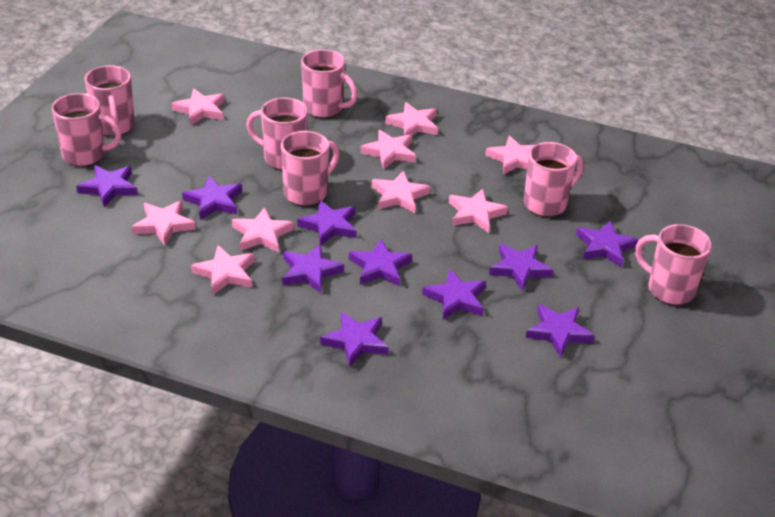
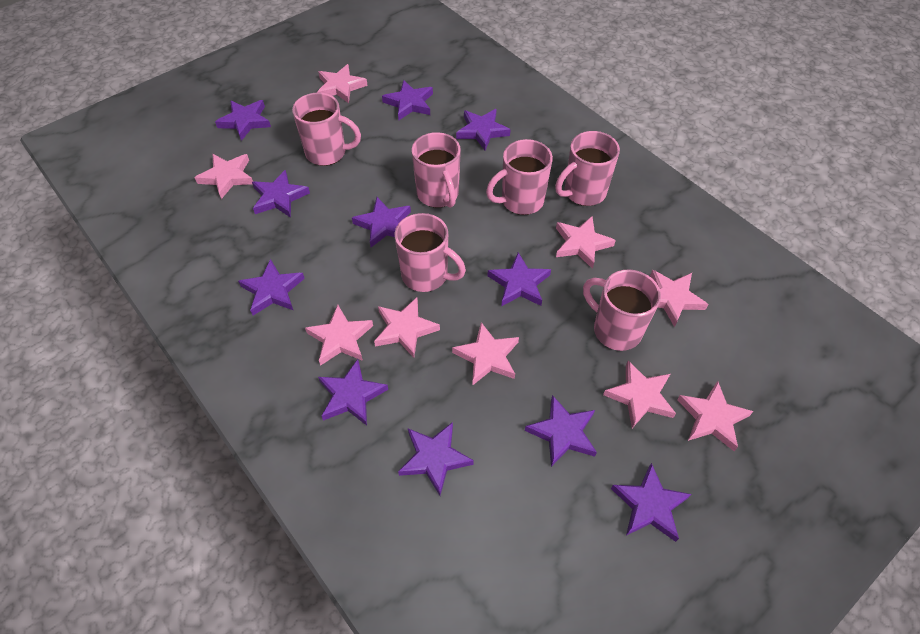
pink mug: [52,93,122,166] [85,65,135,136] [246,98,308,170] [281,131,339,206] [301,49,358,118] [524,142,584,217] [635,224,712,305] = 7 -> [292,92,361,166] [395,213,466,292] [412,132,461,208] [486,139,553,215] [555,131,620,206] [583,269,661,351] = 6
purple star: [76,165,138,207] [182,176,242,220] [282,244,344,293] [297,200,357,245] [320,312,389,367] [349,239,412,286] [422,269,486,320] [489,244,553,292] [526,304,595,358] [576,221,638,267] = 10 -> [215,100,271,141] [238,259,305,315] [252,170,310,218] [318,359,388,426] [352,197,411,247] [382,80,433,120] [398,422,474,496] [456,109,511,150] [488,252,551,306] [525,395,597,467] [611,463,691,542] = 11

